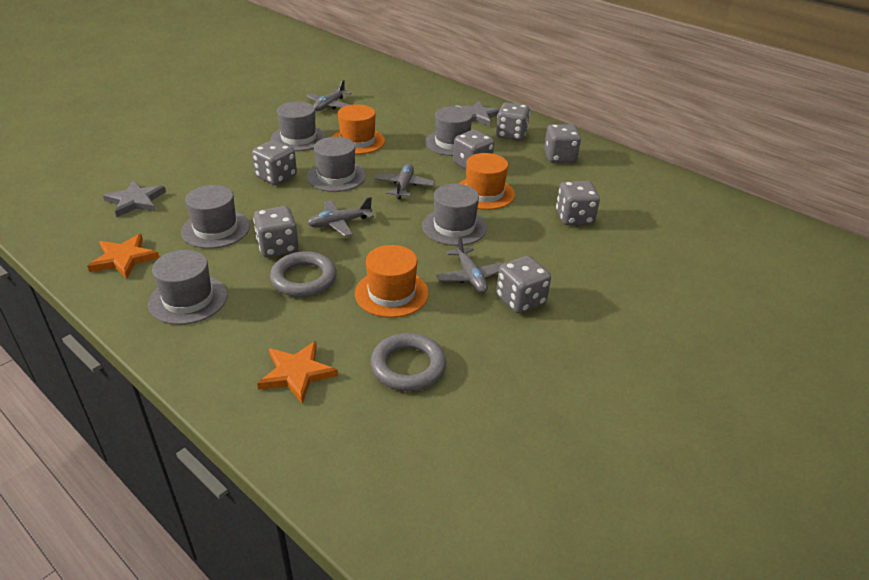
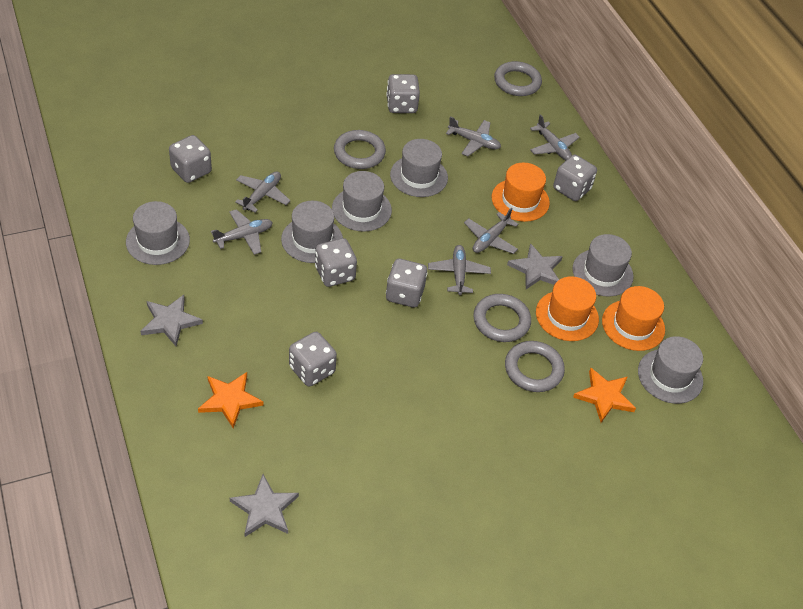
grey dice: [252,140,297,185] [253,206,299,257] [453,130,494,170] [496,102,530,141] [496,256,551,314] [544,124,581,163] [556,181,600,225] = 7 -> [169,135,212,183] [289,332,337,387] [315,238,357,287] [386,74,420,113] [386,259,427,308] [553,155,597,201] = 6
grey plane: [307,80,352,111] [307,197,374,237] [374,164,435,199] [436,235,504,293] = 4 -> [211,209,273,255] [235,171,291,213] [428,245,491,295] [446,116,501,156] [464,208,518,254] [530,114,580,160] = 6
grey ring: [270,251,337,297] [371,333,446,391] = 2 -> [334,130,386,169] [473,294,531,342] [494,61,542,96] [505,341,565,392] = 4
grey star: [103,180,166,217] [456,101,500,126] = 2 -> [140,295,203,346] [230,474,299,537] [507,243,563,289] = 3

